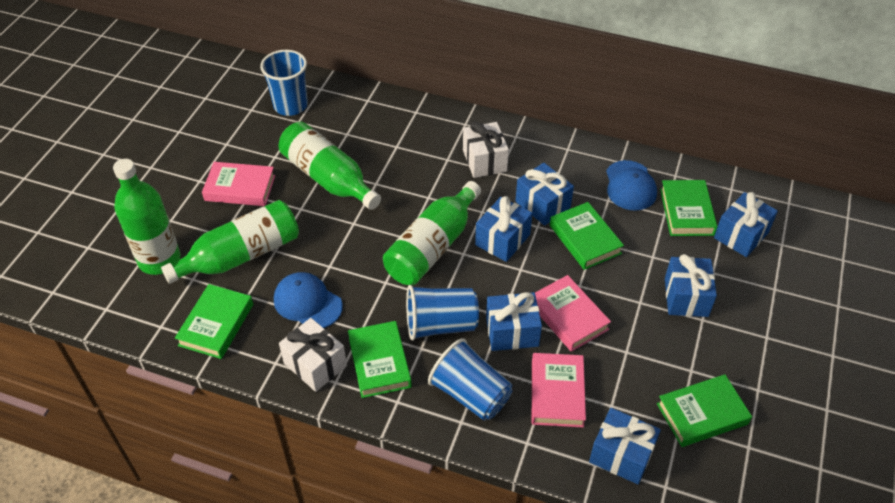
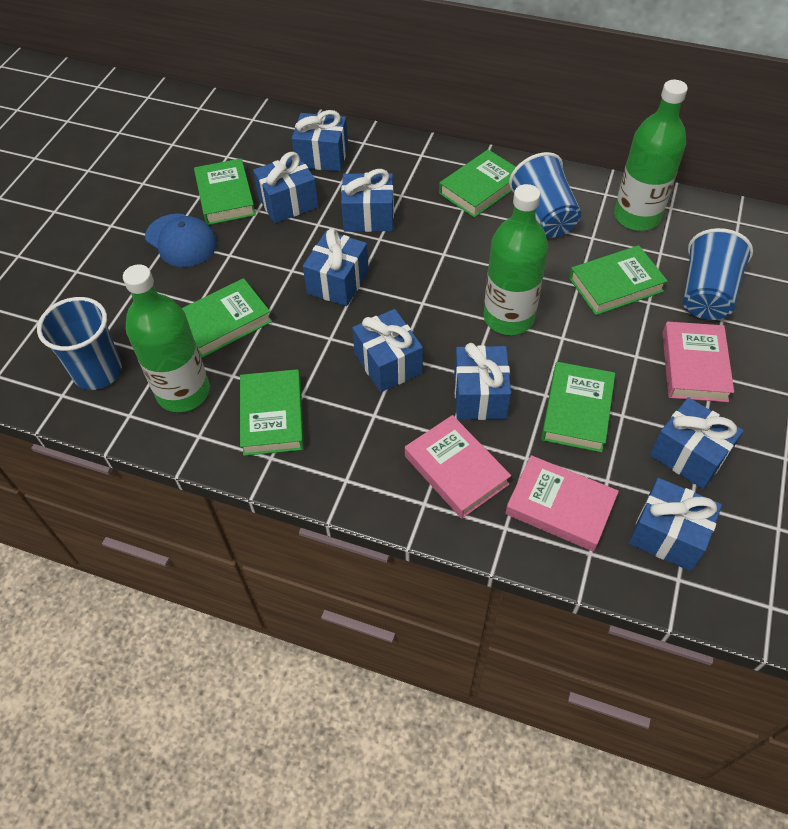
blue cap: [274,272,343,328] [606,160,657,211] = 2 -> [145,214,217,267] = 1
blue gift: [475,196,533,262] [486,292,542,351] [516,163,574,225] [589,408,661,484] [665,254,717,317] [714,192,778,257] = 6 -> [253,152,319,223] [292,110,348,171] [303,228,369,306] [341,169,394,232] [352,309,423,392] [454,343,511,420] [629,478,722,571] [650,397,744,489] = 8
green book: [175,284,253,359] [348,321,412,398] [550,202,624,270] [657,374,752,447] [660,180,718,236] = 5 -> [182,278,272,358] [194,159,256,225] [240,369,304,456] [439,150,516,218] [541,362,615,453] [569,245,668,315] = 6
green bottle: [113,159,181,275] [161,200,299,284] [278,122,381,210] [383,181,481,285] = 4 -> [123,264,210,412] [484,184,548,335] [614,80,688,231] = 3
white gift: [279,318,347,392] [463,122,509,178] = 2 -> none = 0

